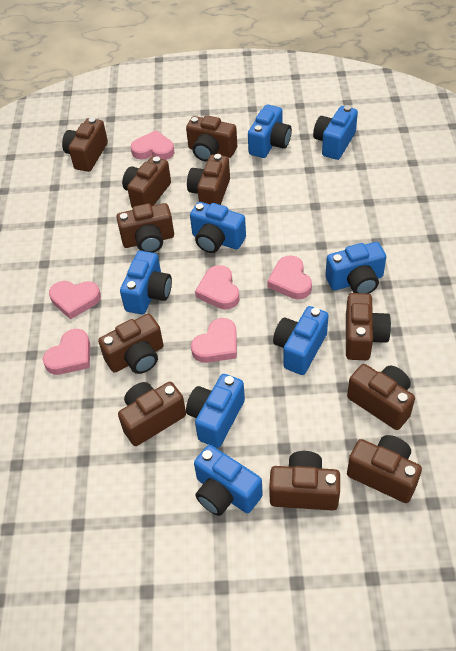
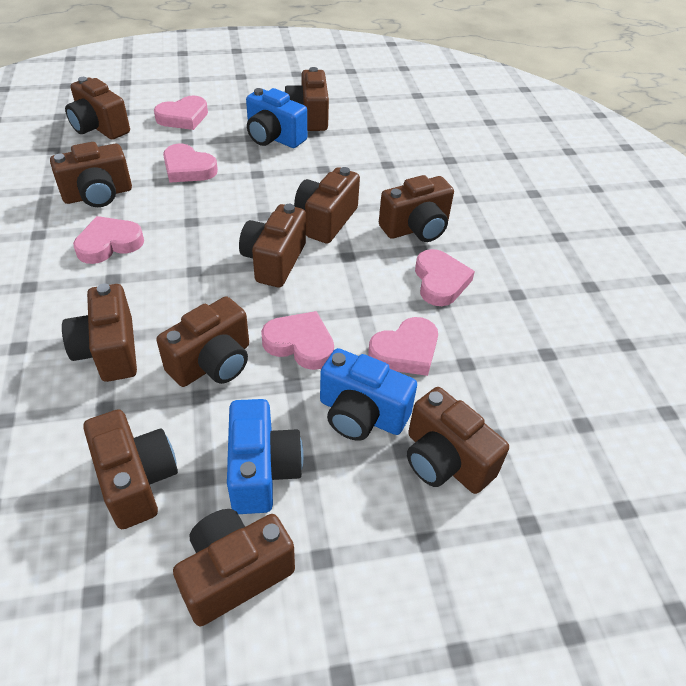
blue camera: [120,251,172,314] [186,374,245,448] [190,202,246,253] [194,445,263,516] [248,105,292,158] [273,306,329,375] [313,105,358,160] [325,242,386,294] = 8 -> [227,399,303,514] [246,88,307,148] [320,348,417,441] = 3

